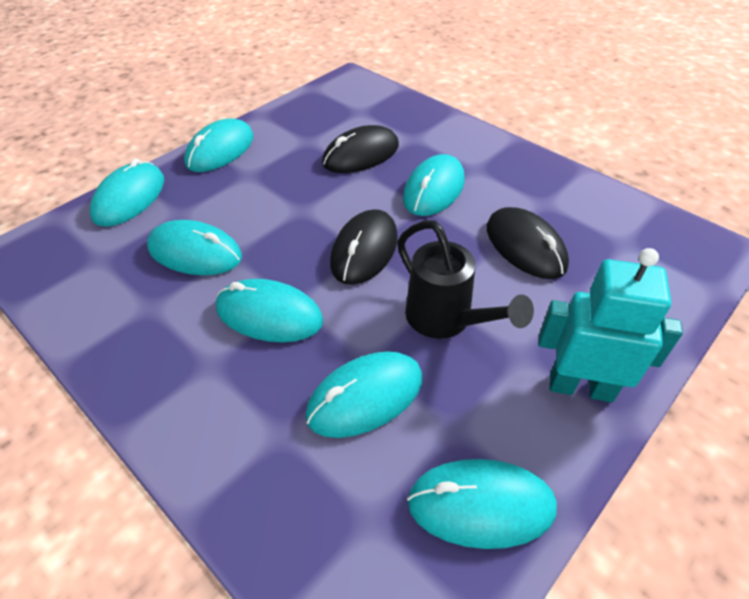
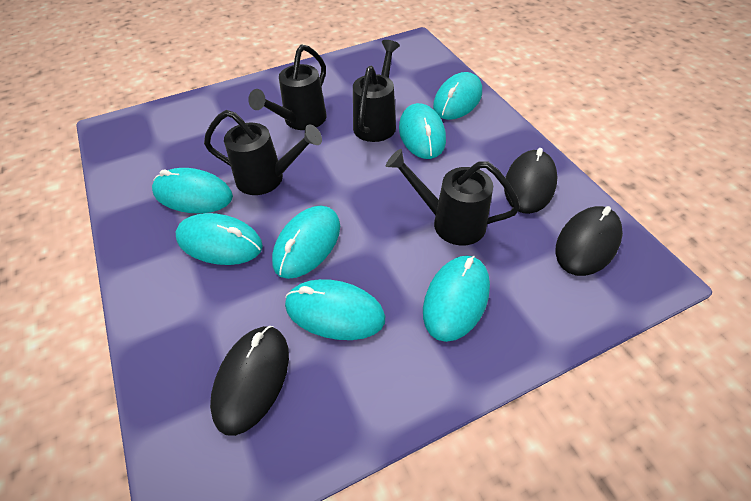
black watering can: [397,220,534,339] = 1 -> [204,110,322,195] [248,44,327,130] [353,40,400,142] [386,149,520,245] = 4
turquoise robot: [539,248,683,402] = 1 -> none = 0

